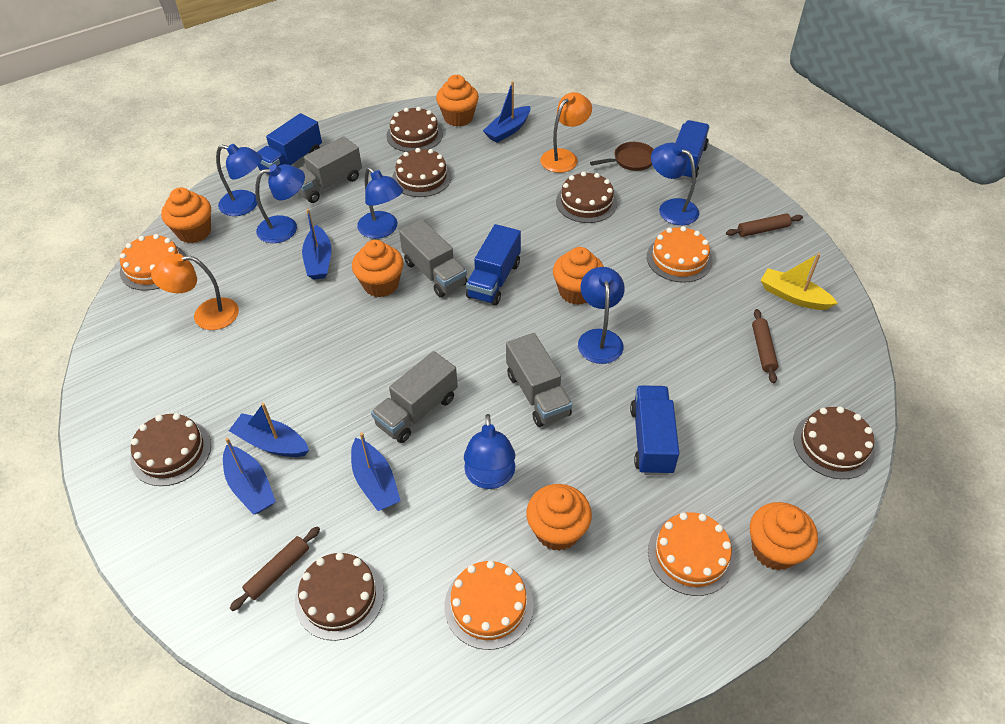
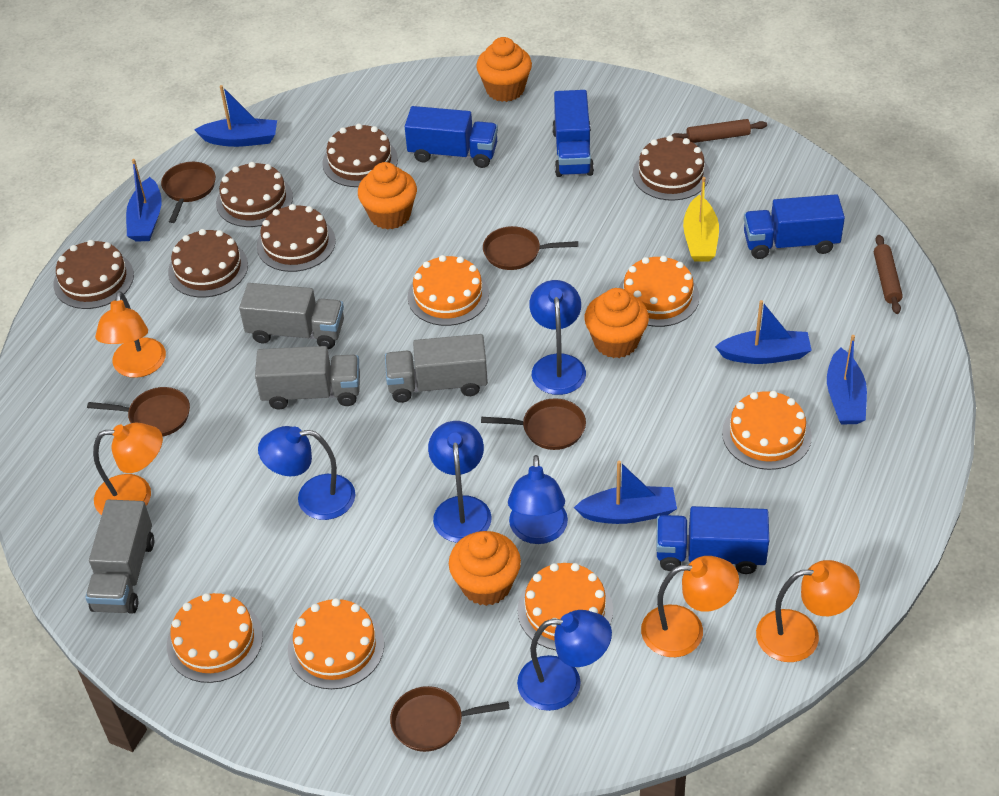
blue lamp: [216,144,262,216] [255,164,305,243] [357,167,403,239] [464,414,515,489] [578,267,625,364] [651,143,699,225] = 6 -> [258,426,356,520] [428,421,492,543] [508,455,568,544] [517,610,612,711] [529,280,586,395] = 5
brown pan: [590,142,654,171] = 1 -> [87,387,190,436] [161,162,216,223] [390,686,510,752] [481,398,586,450] [483,226,578,270] = 5
brown rolling pin: [230,526,320,611] [726,214,803,237] [752,309,778,383] = 3 -> [671,119,767,143] [874,235,903,314] = 2
orange cake: [120,234,186,291] [444,561,534,650] [647,226,713,283] [648,512,735,596] = 4 -> [167,593,263,683] [288,598,384,689] [408,255,489,326] [518,563,613,650] [618,256,699,327] [722,391,812,470] = 6
orange cupcake: [161,187,211,243] [352,240,404,297] [436,75,479,127] [526,484,592,551] [553,247,604,305] [750,502,818,570] = 6 -> [358,162,417,230] [449,531,521,606] [476,37,532,102] [584,288,649,358] = 4
orange lamp: [151,254,239,330] [540,92,592,173] = 2 -> [93,423,163,515] [95,291,166,378] [641,556,739,657] [756,560,860,662] = 4

